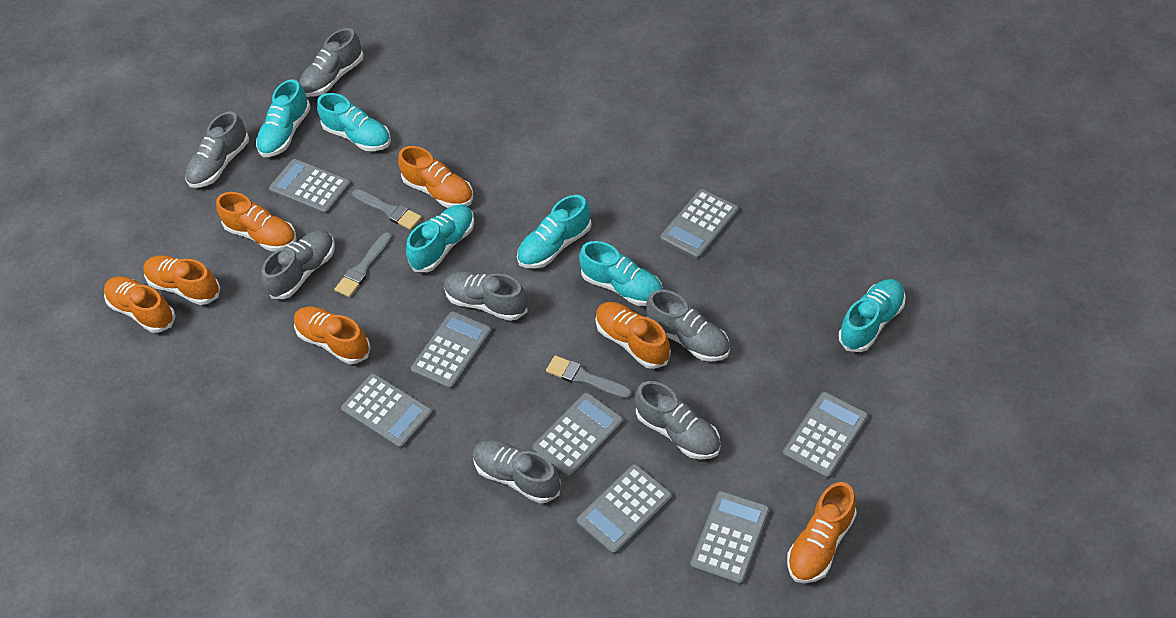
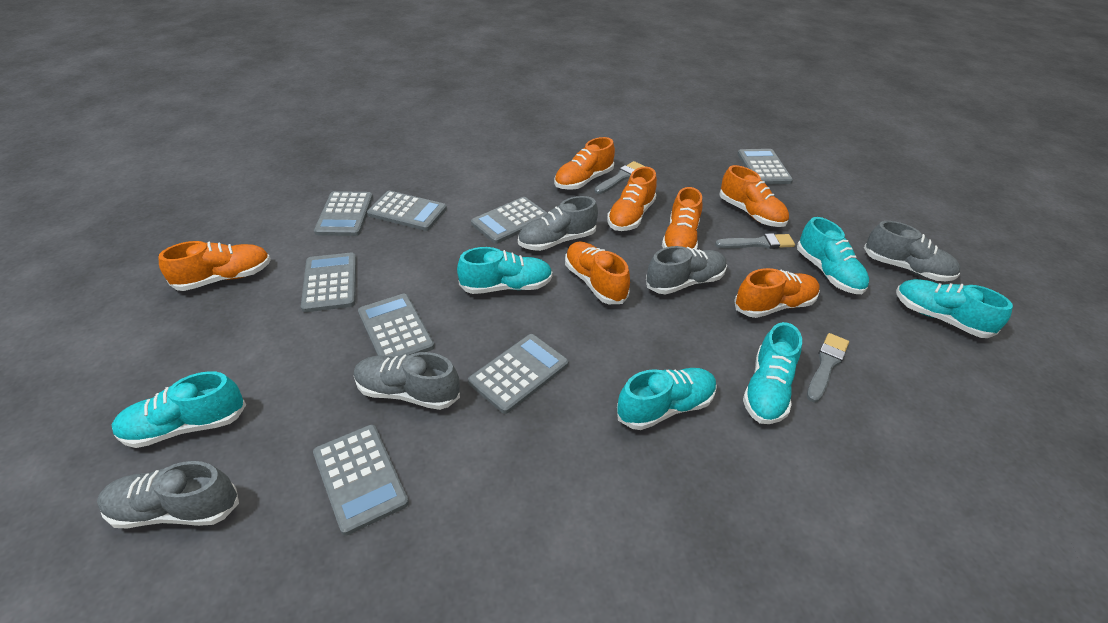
grey shoe: [185,112,249,188] [262,230,335,299] [299,28,364,97] [444,271,527,321] [473,440,561,503] [635,381,720,459] [646,290,730,361] = 7 -> [97,461,239,528] [354,352,460,410] [518,196,598,251] [646,246,727,294] [864,221,961,281] = 5

